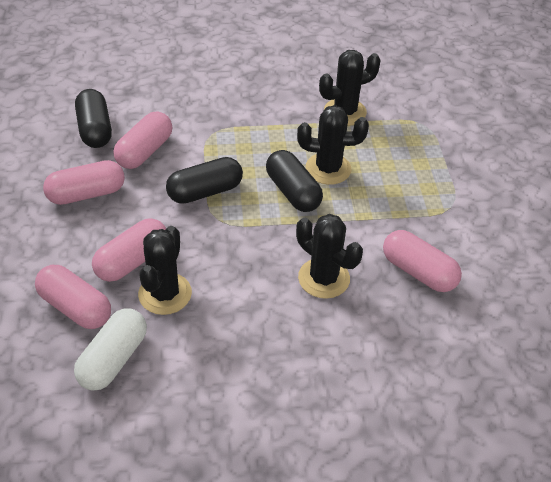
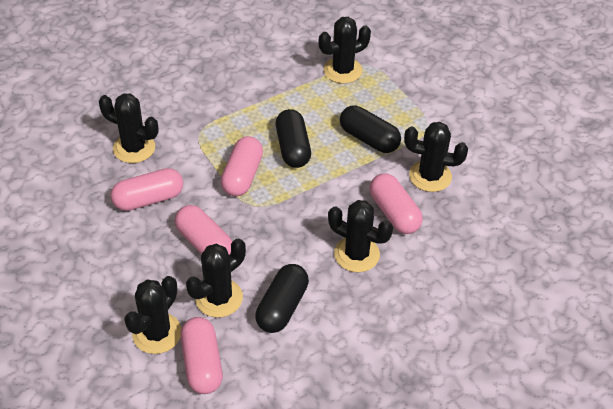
black cactus: [138,226,192,315] [296,214,363,299] [297,105,369,185] [319,50,381,126] = 4 -> [99,93,159,163] [124,276,181,354] [186,239,246,318] [319,17,371,84] [328,200,393,272] [404,122,468,192] = 6
white capsule: [74,308,147,391] = 1 -> none = 0

